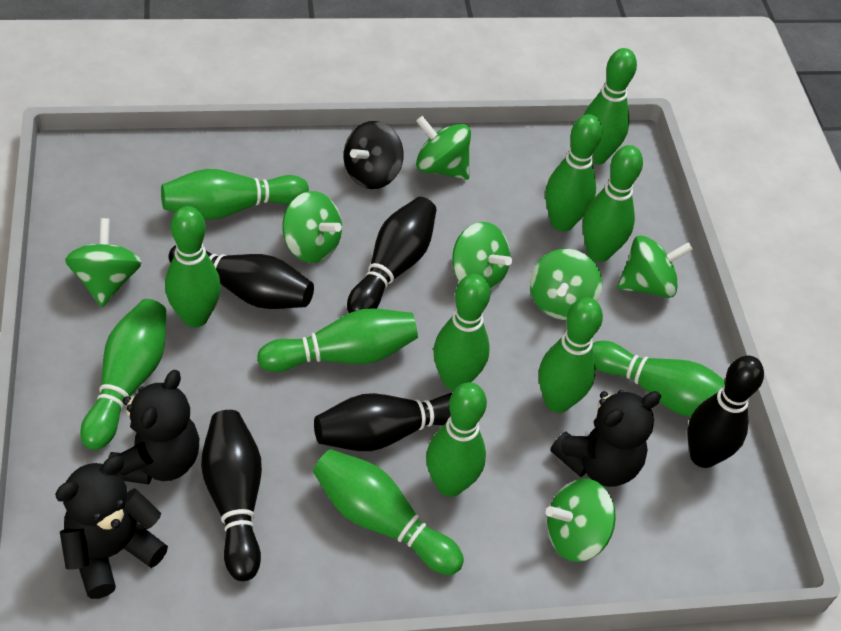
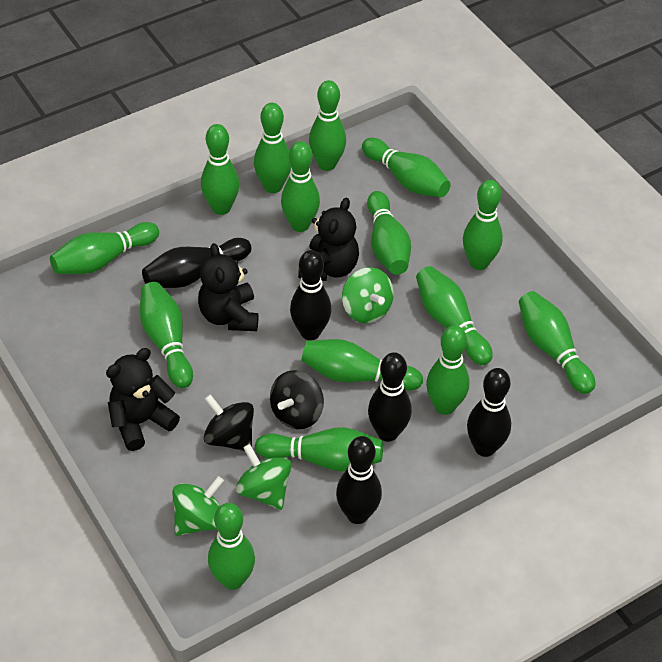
black spinning top: [344,121,404,189] = 1 -> [204,394,254,451] [270,370,324,429] = 2
green bowling pin: [80,299,166,450] [161,169,309,220] [165,206,221,327] [257,308,418,372] [313,449,464,575] [426,382,487,497] [433,274,490,390] [539,297,603,413] [545,114,602,231] [583,145,643,262] [584,48,637,165] [592,341,725,417] = 12 -> [50,222,159,274] [140,282,193,388] [201,124,239,215] [208,503,255,590] [254,103,291,193] [255,427,383,471] [281,141,320,232] [301,339,423,391] [309,80,346,171] [362,138,451,197] [367,191,411,275] [416,266,493,365] [426,325,470,415] [463,180,503,270] [519,291,595,394] = 15
green spinning top: [65,218,142,307] [282,191,342,263] [416,116,471,180] [452,222,512,291] [530,249,602,320] [546,478,616,562] [617,235,693,298] = 7 -> [172,476,224,536] [236,444,292,510] [342,267,394,323] = 3

